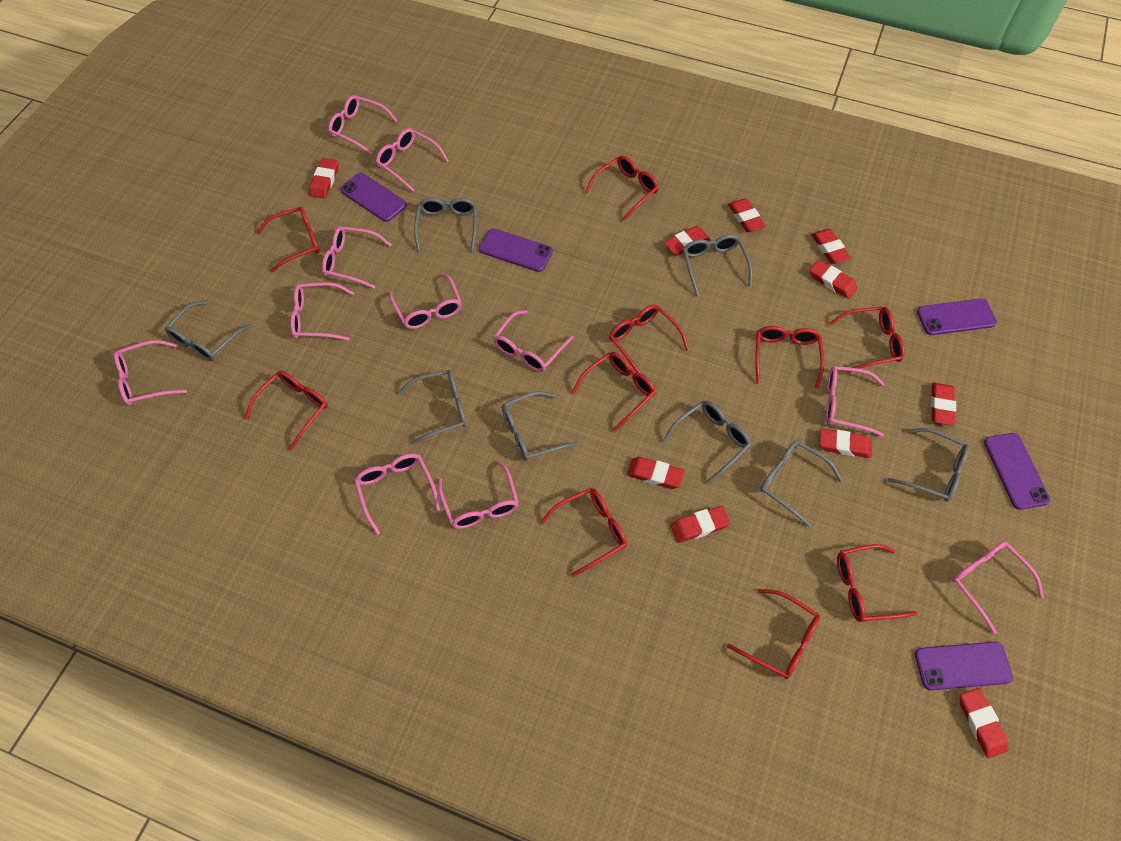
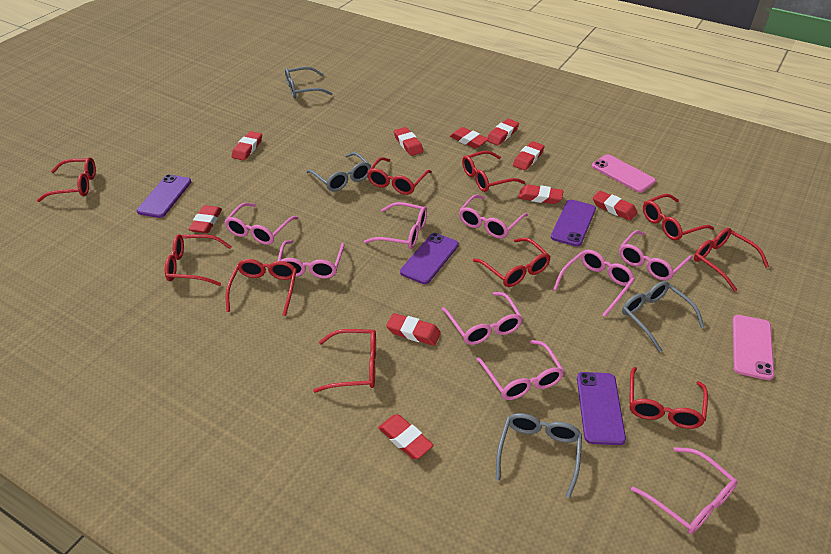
grey glasses: [165,301,251,361] [398,370,467,445] [414,198,477,251] [502,391,579,461] [663,401,751,485] [683,234,752,296] [760,441,842,527] [887,428,969,502] = 8 -> [285,67,333,98] [306,152,371,192] [496,413,582,498] [622,281,704,352] = 4
pink glasses: [114,340,187,405] [290,282,354,341] [322,226,392,289] [328,95,398,154] [354,453,440,535] [376,128,449,192] [389,273,462,329] [438,460,519,529] [493,310,574,372] [826,366,885,437] [952,541,1044,634] = 11 -> [224,203,298,245] [277,240,344,279] [364,202,427,249] [442,292,523,345] [459,194,528,239] [476,340,564,400] [553,250,635,317] [619,230,692,281] [631,447,738,534] = 9
pink phone: none = 0 -> [592,154,656,193] [733,315,774,380] = 2
purple phone: [340,173,407,222] [479,228,553,272] [915,642,1013,690] [917,298,997,335] [984,433,1050,510] = 5 -> [137,174,191,218] [400,233,459,284] [551,200,596,247] [577,372,626,445] = 4

